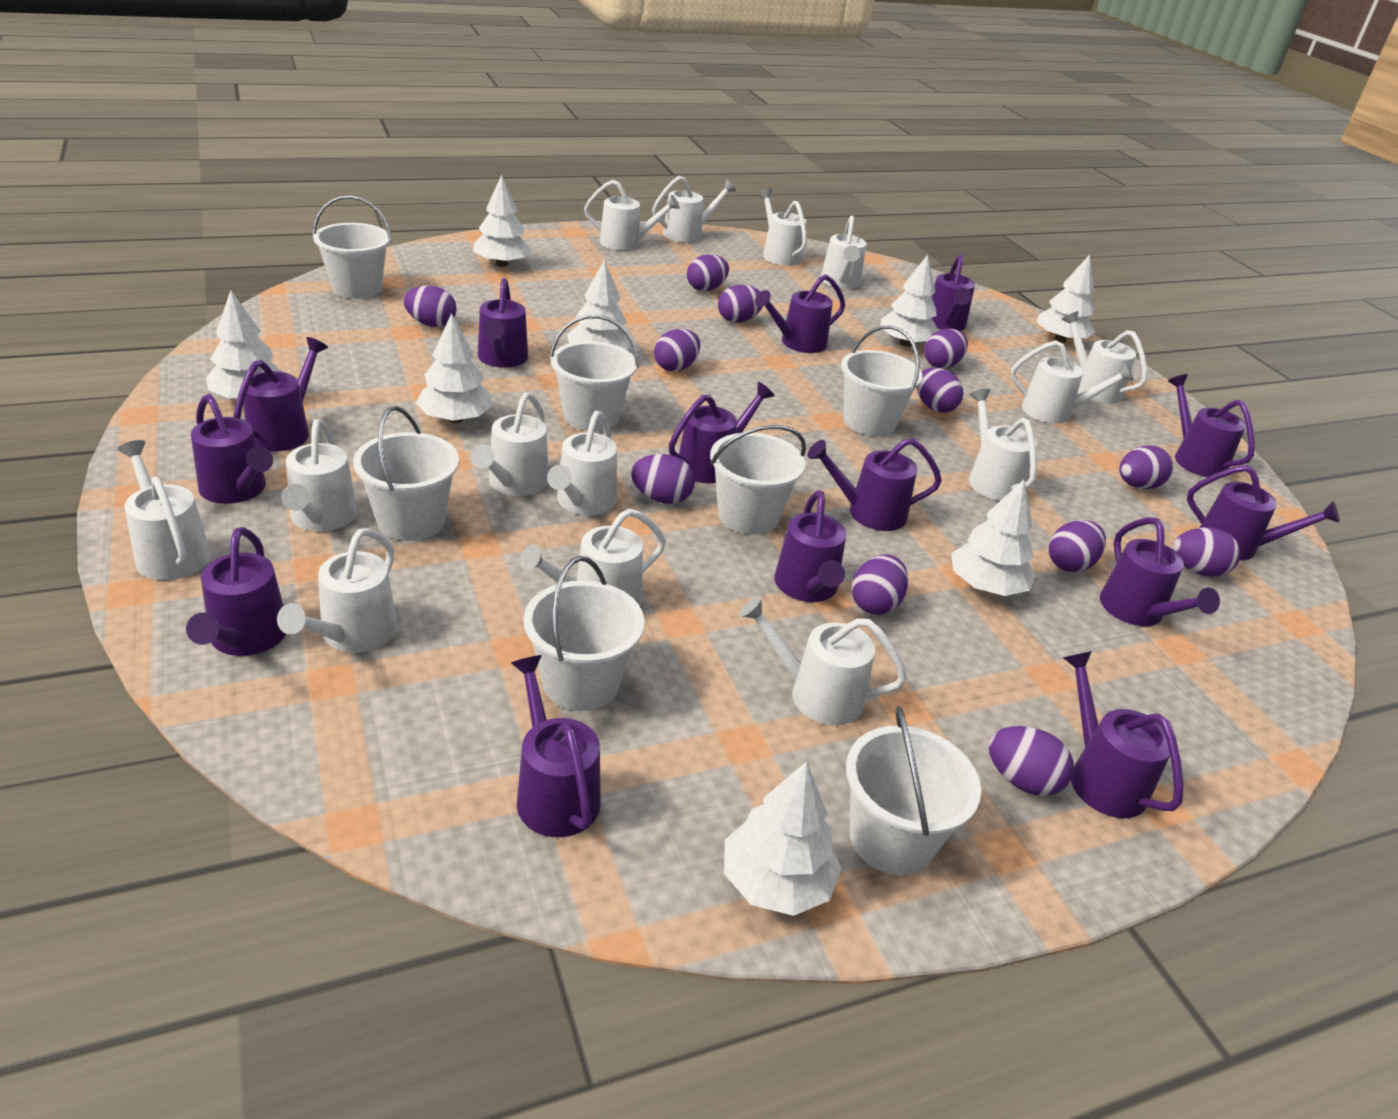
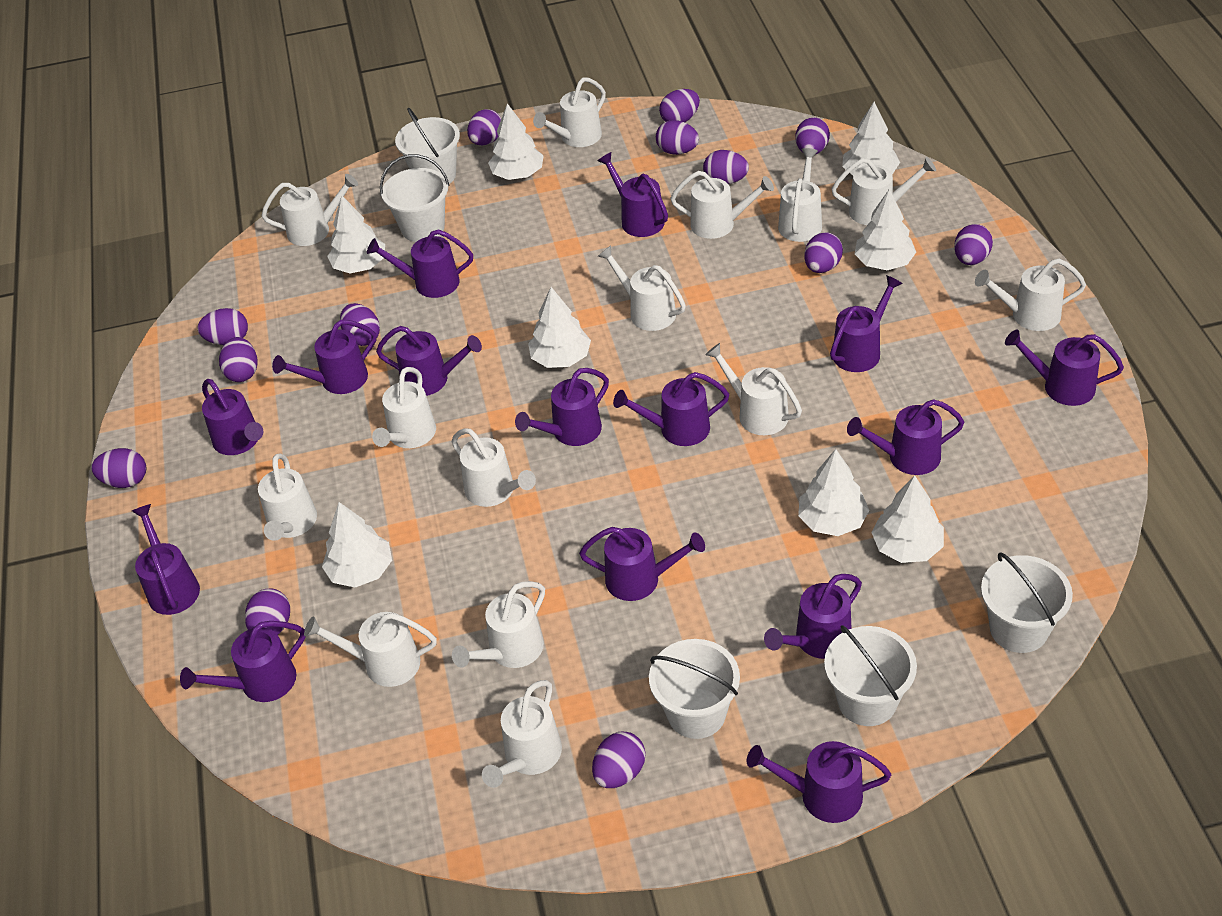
purple egg: [403,286,457,327] [631,454,695,504] [654,329,700,372] [687,254,729,291] [718,285,763,323] [851,554,908,615] [917,368,963,413] [924,329,968,368] [988,726,1074,796] [1049,520,1106,572] [1119,445,1173,489] [1173,527,1241,577] = 12 -> [91,448,146,488] [198,308,248,345] [219,337,258,382] [245,588,290,635] [340,303,380,346] [467,109,501,145] [592,732,645,788] [656,120,699,155] [659,89,700,122] [703,150,749,184] [795,117,830,154] [804,232,843,273] [954,224,993,265] = 13
purple watering can: [186,527,286,656] [191,394,273,504] [234,337,328,452] [478,278,528,368] [511,655,601,837] [669,382,774,483] [755,274,845,353] [775,490,846,602] [808,438,942,531] [931,255,975,331] [1063,651,1183,818] [1100,517,1220,626] [1168,374,1255,477] [1187,465,1340,561] = 14 -> [132,504,200,615] [180,621,306,702] [202,379,264,455] [272,320,376,394] [367,229,473,298] [376,326,482,396] [515,368,609,446] [579,527,705,601] [598,152,668,237] [613,372,729,446] [747,741,891,823] [764,574,862,659] [830,275,903,372] [847,399,964,475] [1005,330,1124,406] = 15
white bucket: [313,196,392,299] [353,406,459,541] [523,556,645,711] [549,315,639,432] [710,425,806,534] [841,326,923,436] [846,706,981,875] = 7 -> [380,154,450,242] [395,108,460,184] [649,639,740,739] [824,625,917,726] [981,553,1073,653] = 5

